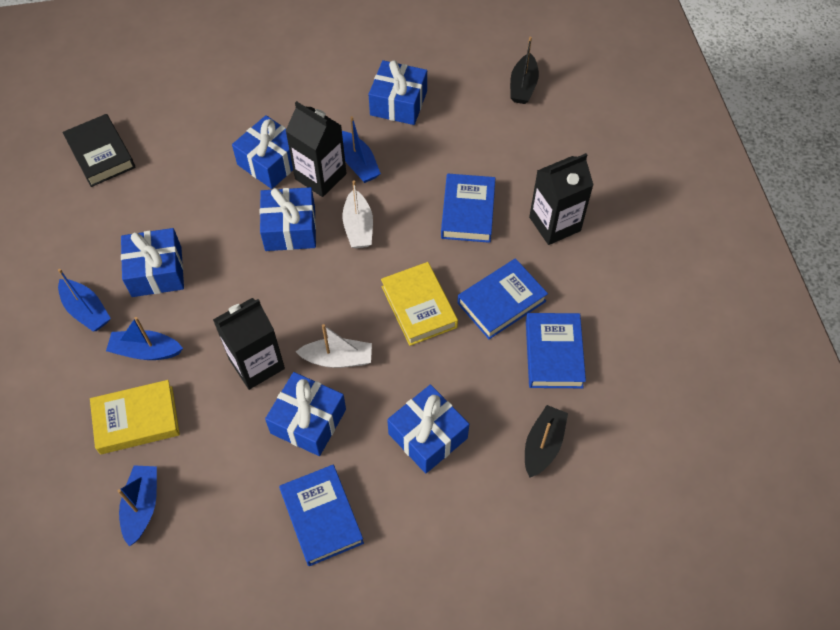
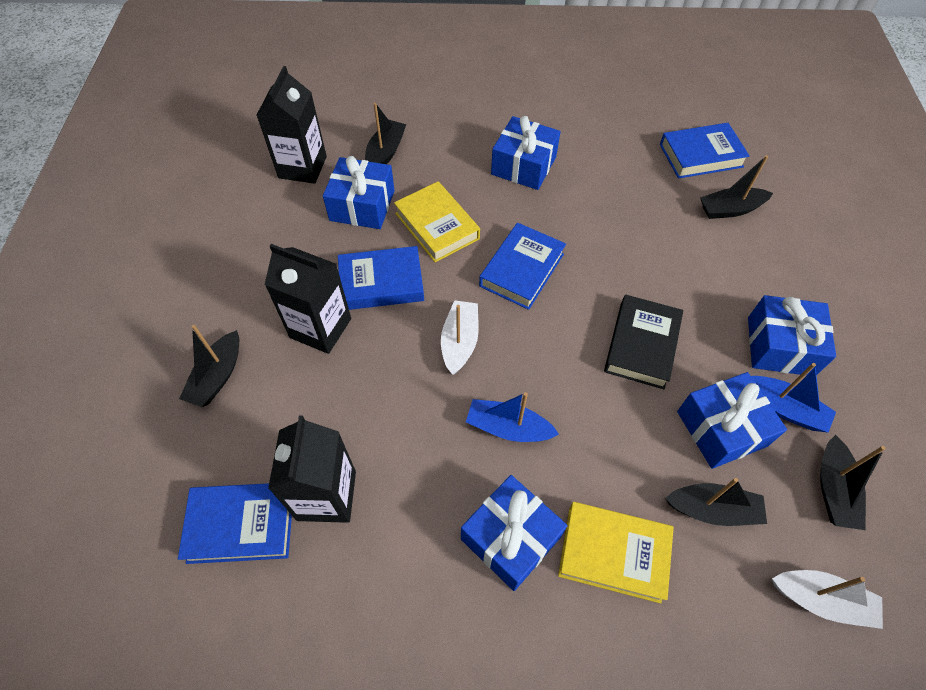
black boat: [510,37,539,104] [525,405,568,478] = 2 -> [179,325,239,407] [365,103,406,164] [665,478,767,526] [700,155,773,219] [820,435,886,530] = 5
blue boat: [58,269,111,332] [106,317,183,360] [117,465,157,546] [342,116,381,183] = 4 -> [466,392,559,442] [751,363,836,433] = 2
blue gift: [121,228,184,297] [232,115,293,189] [260,187,316,251] [265,372,346,456] [369,60,427,125] [387,384,469,474] = 6 -> [323,156,395,229] [461,475,567,591] [491,116,561,190] [677,372,787,469] [748,295,836,376] = 5

